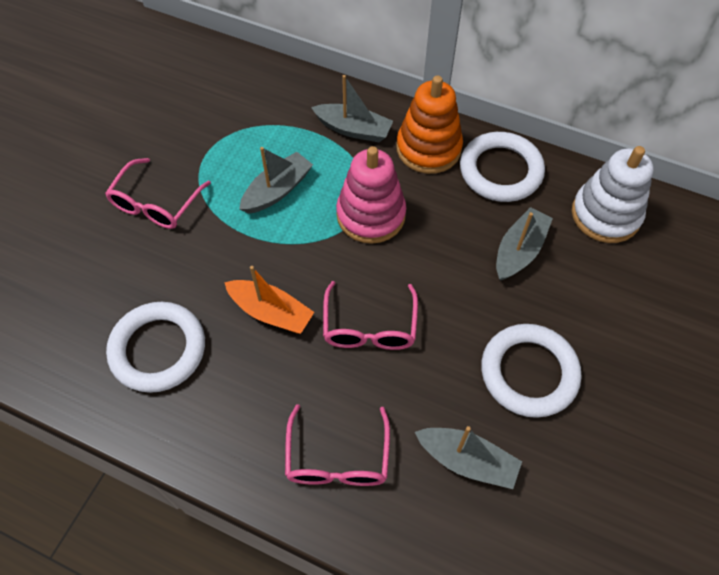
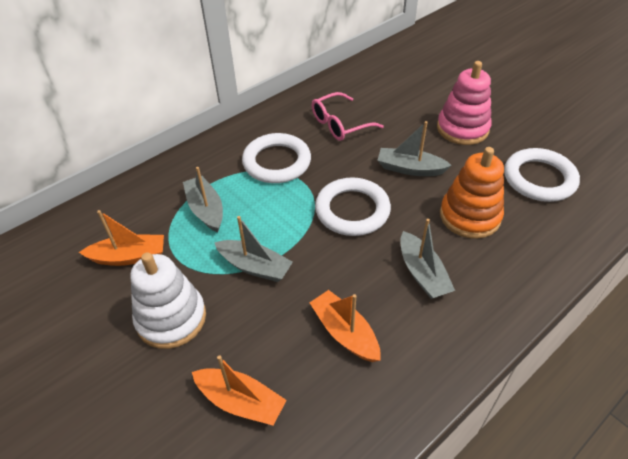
orange boat: [224,266,314,334] = 1 -> [79,210,164,266] [192,355,287,425] [310,290,381,362] = 3
pink glasses: [105,158,211,229] [285,404,390,486] [323,281,418,350] = 3 -> [311,92,384,141] = 1

